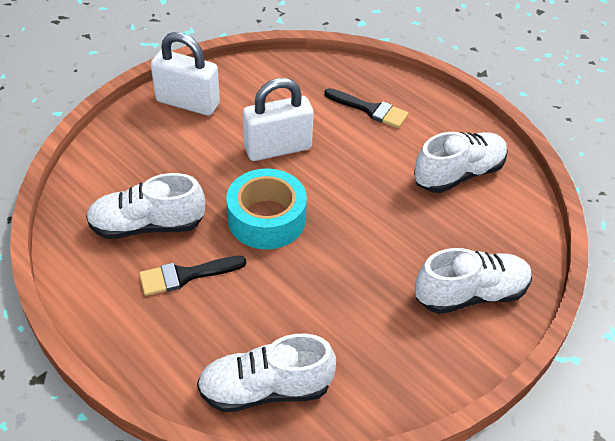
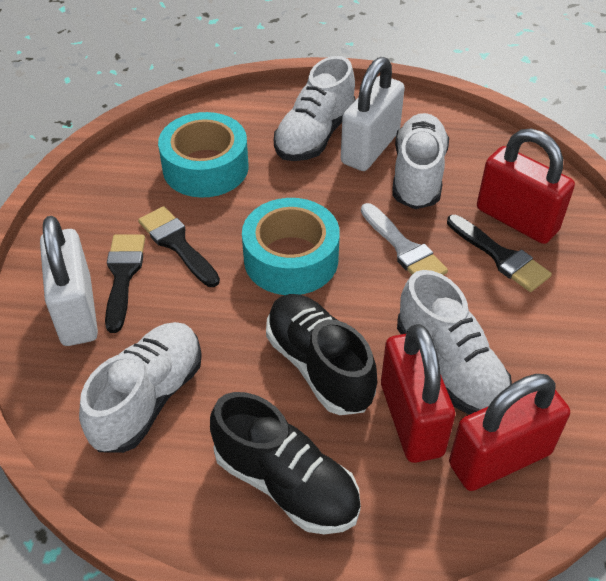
black brush: [139,256,247,296] [324,88,408,128] = 2 -> [105,235,145,333] [138,206,220,287] [447,215,552,292] = 3
black shoe: none = 0 -> [210,392,361,534] [266,294,377,415] = 2
red padlock: none = 0 -> [381,324,455,463] [449,374,570,491] [477,128,575,244] = 3
turquoise tape: [226,169,307,249] = 1 -> [158,112,249,197] [242,198,340,295] = 2
white brush: none = 0 -> [361,203,448,275] = 1

